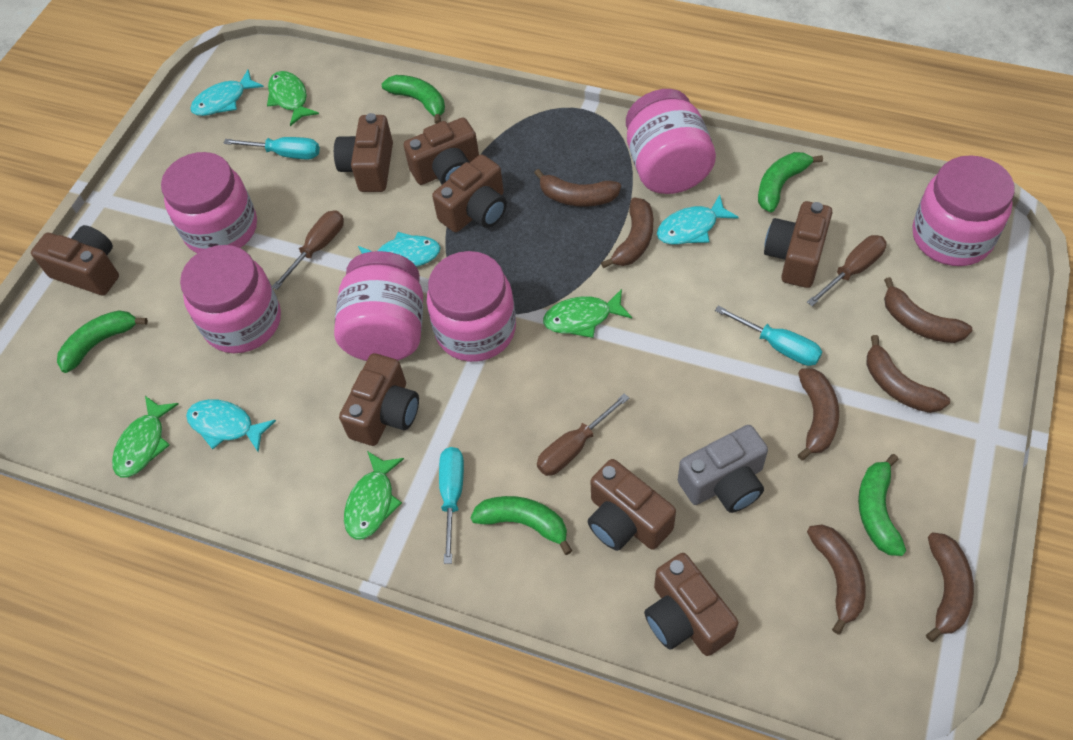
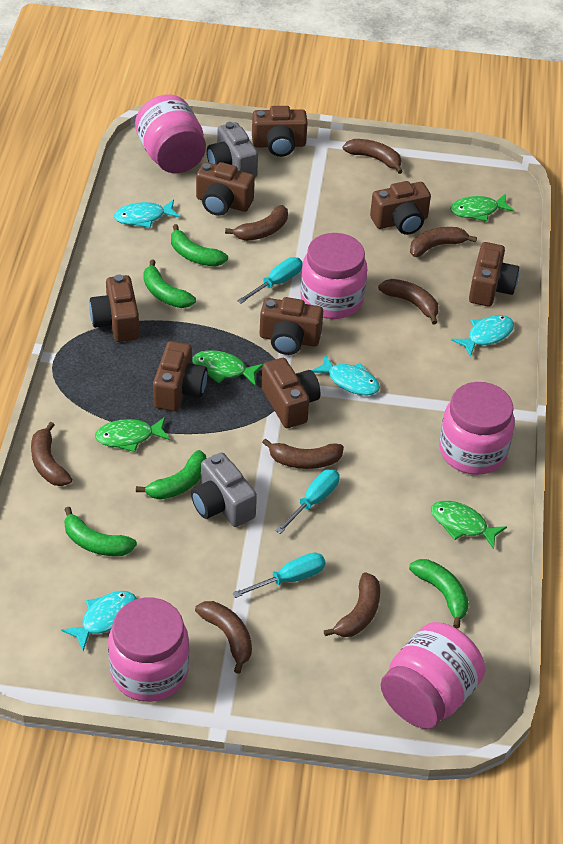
brown banana: [534,169,621,207] [601,198,654,268] [798,368,839,461] [807,525,866,634] [866,335,950,413] [884,277,972,343] [926,532,974,642] = 7 -> [31,422,72,486] [195,601,252,674] [225,205,288,241] [262,438,344,469] [324,572,380,637] [343,139,403,174] [378,279,439,324] [410,227,477,257] = 8
brown screwdriver: [272,210,344,290] [537,393,629,476] [807,235,886,306] = 3 -> none = 0
grey camera: [678,425,768,513] = 1 -> [191,452,257,527] [207,122,258,177] = 2
pink jar: [161,152,257,253] [180,245,281,353] [334,251,423,361] [427,251,516,362] [626,89,716,194] [912,155,1015,266] = 6 -> [108,598,189,702] [135,95,206,173] [300,233,367,319] [381,622,485,729] [439,382,515,475] = 5

